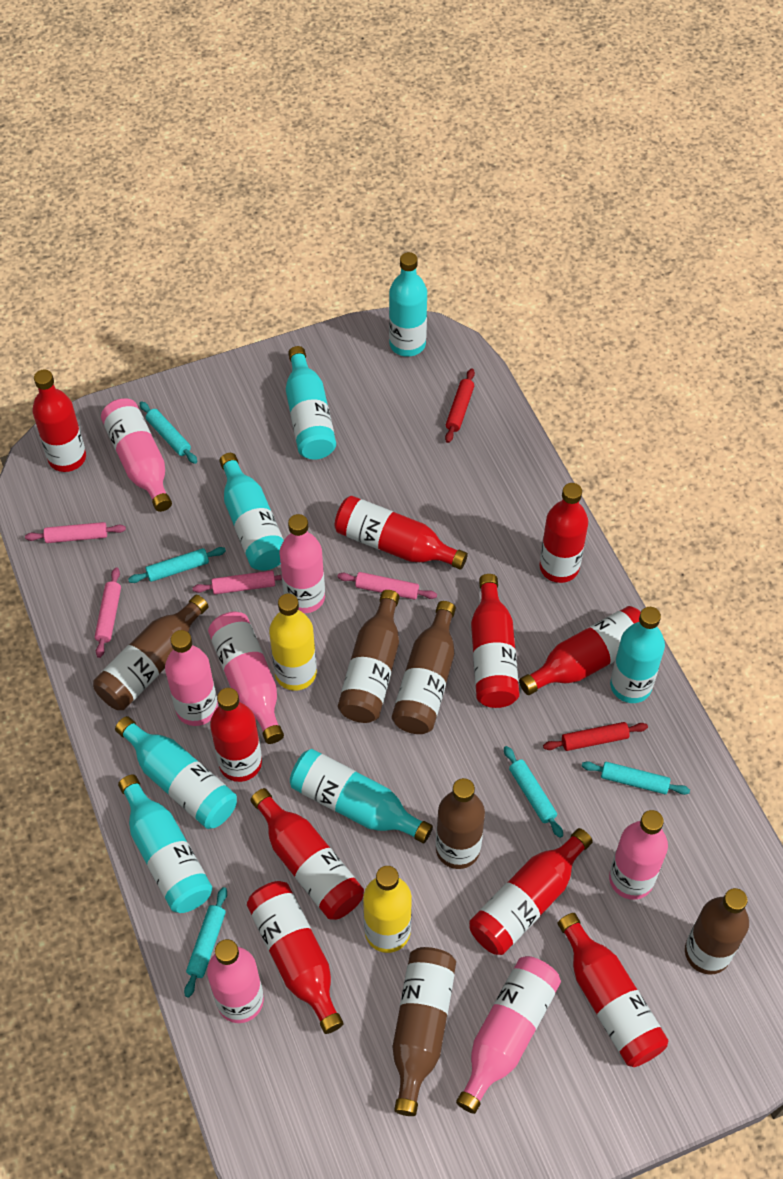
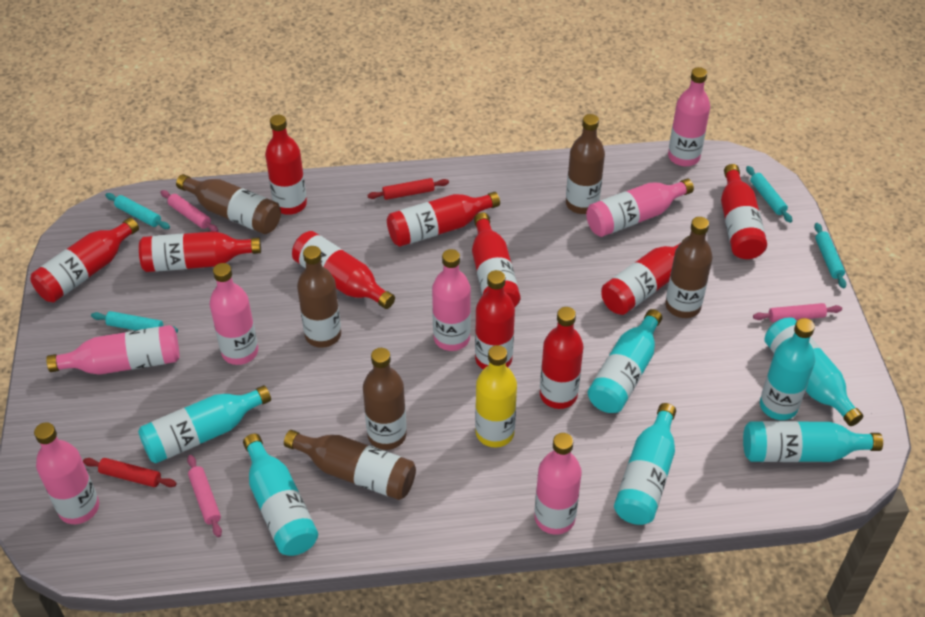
pink rolling pin: [25,522,126,543] [95,567,121,658] [192,571,282,594] [337,572,437,600] = 4 -> [160,190,219,232] [187,455,222,537] [753,303,842,322] = 3
turquoise rolling pin: [128,547,226,583] [139,401,198,464] [184,887,227,998] [504,746,563,838] [582,761,690,795] = 5 -> [91,311,178,333] [105,193,170,229] [746,166,792,223] [814,223,846,288] = 4
yellow bottle: [269,593,317,691] [363,866,412,953] = 2 -> [475,345,517,447] = 1

